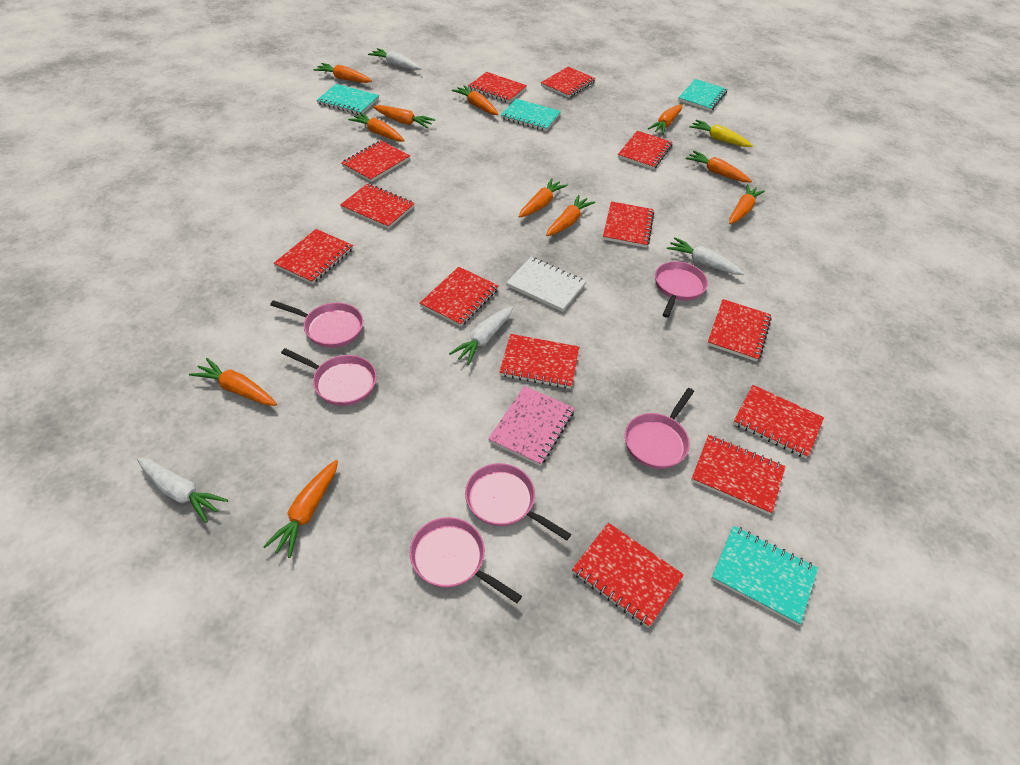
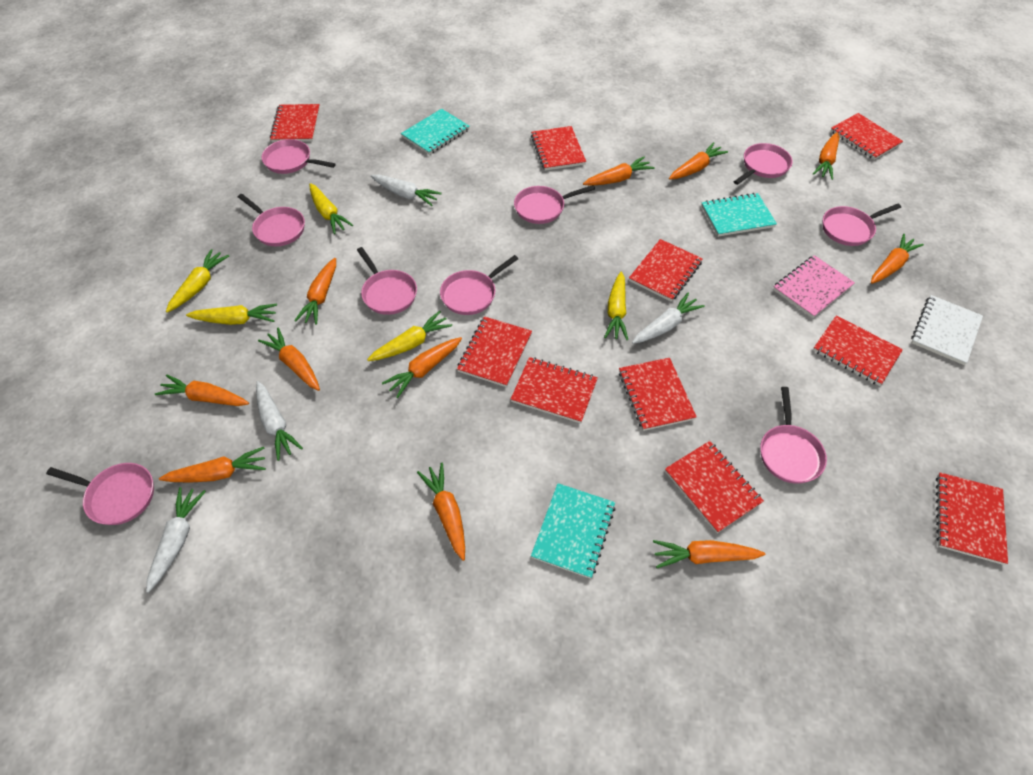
pink pan: [270,300,363,348] [281,348,377,406] [410,517,522,603] [465,463,571,541] [625,388,694,469] [655,261,708,318] = 6 -> [46,463,154,525] [238,194,305,246] [262,139,336,174] [357,247,417,315] [440,255,518,315] [514,185,595,224] [734,143,793,185] [760,387,827,484] [823,204,901,246] = 9
red notebook: [273,229,353,284] [340,183,415,229] [341,141,410,182] [420,267,499,327] [468,72,527,103] [499,334,579,389] [541,67,596,98] [572,523,684,628] [603,201,654,248] [618,131,673,170] [691,435,786,515] [707,299,772,362] [733,385,824,459] = 13 -> [270,104,320,142] [457,316,532,387] [511,357,598,423] [531,126,586,171] [619,358,697,431] [629,239,703,302] [665,441,764,533] [813,315,903,386] [830,113,903,160] [936,473,1008,565] = 10
turquoise notebook: [316,84,379,115] [501,99,561,131] [678,79,727,111] [711,526,818,625] = 4 -> [401,109,470,155] [531,483,616,579] [701,193,777,237] = 3
yellow carrot: [689,120,753,147] = 1 -> [166,249,229,313] [186,304,277,325] [309,183,353,234] [367,311,452,361] [604,271,628,340] = 5

